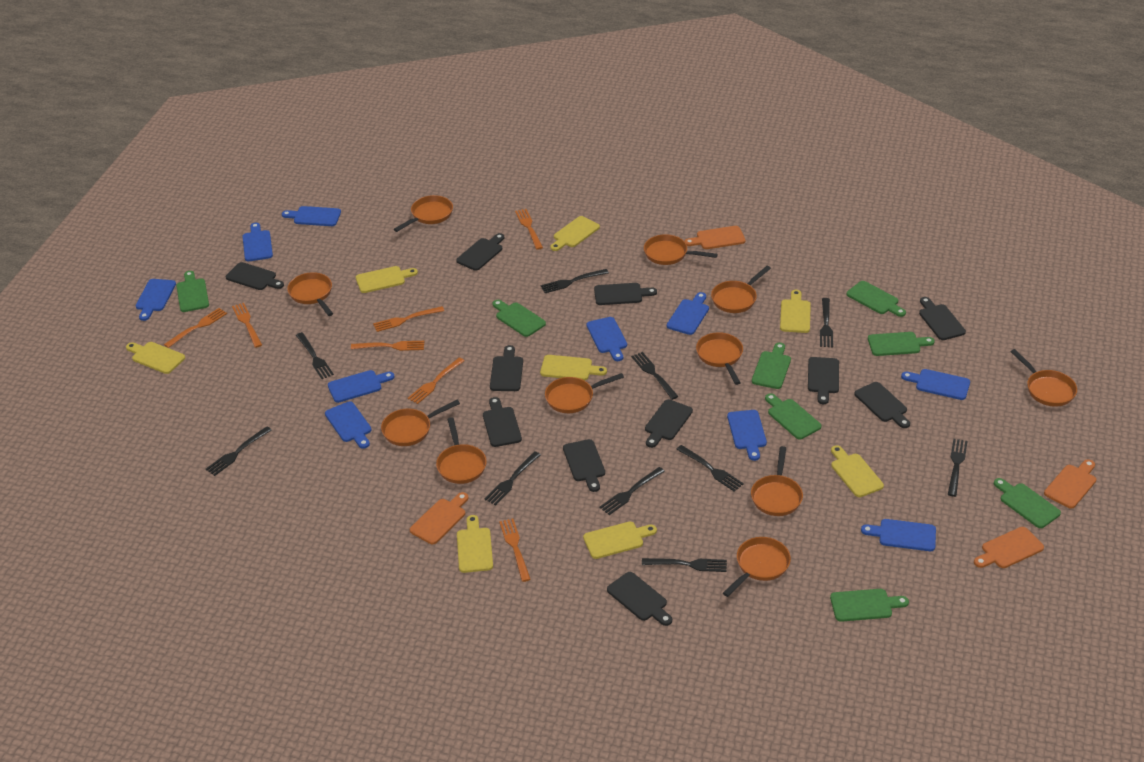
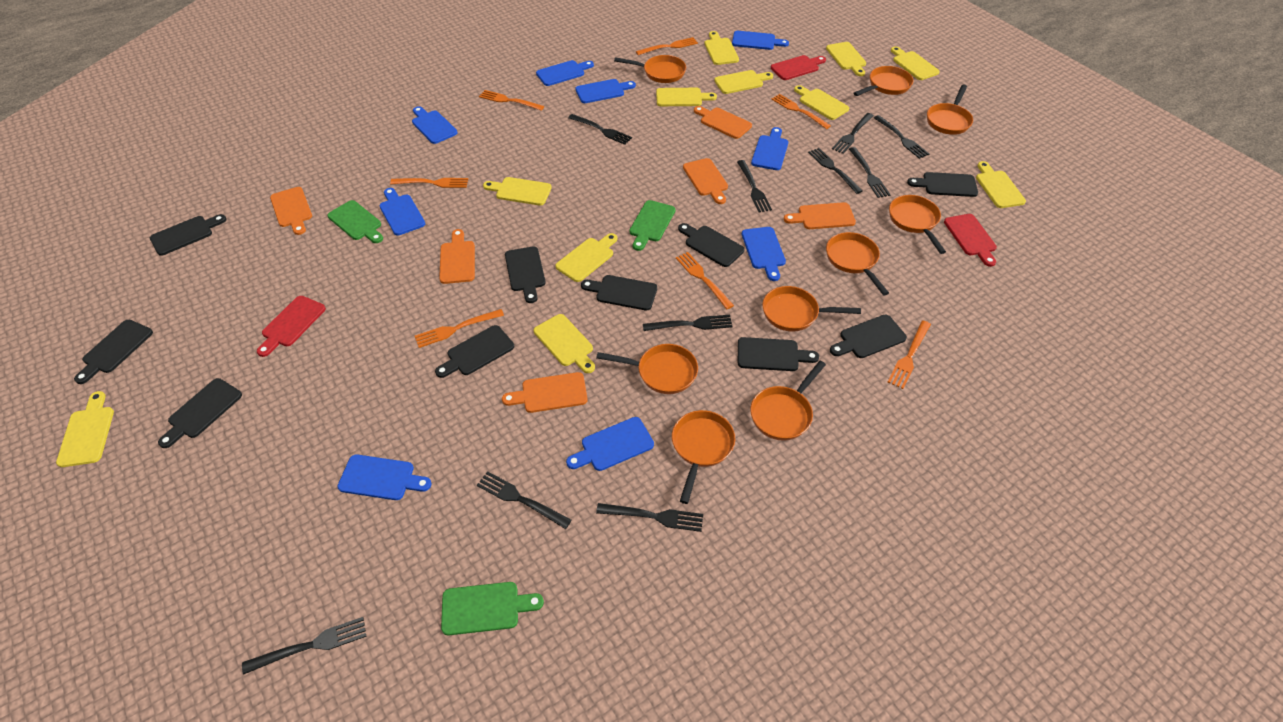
black cutting board: [226,262,284,290] [456,233,504,271] [483,397,522,447] [490,345,523,391] [563,439,605,492] [594,283,657,305] [607,572,672,626] [645,399,693,448] [808,357,839,404] [854,382,910,428] [919,297,966,340] = 11 -> [74,320,153,384] [150,214,227,256] [158,378,242,448] [435,325,514,378] [505,246,546,303] [581,275,657,311] [678,223,745,267] [738,337,819,371] [830,315,907,358] [907,172,978,197] = 10
blue cutting board: [136,279,176,321] [242,223,273,261] [282,206,341,226] [325,401,371,449] [328,370,394,403] [586,317,627,361] [667,292,709,335] [727,410,767,461] [861,519,936,551] [901,369,970,400] = 10 -> [337,454,431,500] [379,188,425,236] [412,106,458,144] [536,60,594,86] [566,417,654,471] [575,79,636,103] [732,31,789,50] [742,227,786,281] [751,127,788,170] = 9
green cutting board: [176,271,209,312] [492,300,546,337] [752,343,791,389] [765,393,821,439] [830,589,909,622] [847,281,906,317] [868,332,935,356] [994,478,1061,528] = 8 -> [327,200,383,243] [441,582,544,636] [629,200,676,251] = 3
orange cutting board: [410,492,468,545] [685,226,745,249] [974,527,1044,568] [1044,459,1096,509] = 4 -> [270,187,312,235] [439,229,475,284] [502,372,588,413] [683,158,728,204] [694,106,752,139] [784,202,856,229] = 6
orange pan: [287,272,333,316] [381,400,460,446] [394,195,453,232] [436,417,487,484] [545,373,624,413] [644,234,718,265] [696,332,743,385] [711,266,771,313] [723,537,791,597] [751,446,803,516] [1011,349,1077,407] = 11 -> [596,344,698,394] [614,55,686,83] [672,410,735,504] [750,361,826,441] [762,286,861,332] [826,232,889,296] [854,66,913,96] [889,195,946,254] [927,84,973,135] = 9
red cutting board: none = 0 -> [257,296,326,357] [771,55,826,80] [944,214,997,267] = 3
yellow cutting board: [126,342,185,374] [356,266,418,293] [457,515,493,573] [540,355,607,380] [550,216,600,251] [583,522,657,559] [780,290,811,333] [831,445,884,497] = 8 -> [56,391,114,467] [483,177,552,205] [534,314,595,373] [555,233,618,282] [656,88,717,106] [704,31,739,65] [714,70,773,94] [794,85,849,120] [826,42,866,76] [891,46,940,80] [976,161,1026,208] = 11

